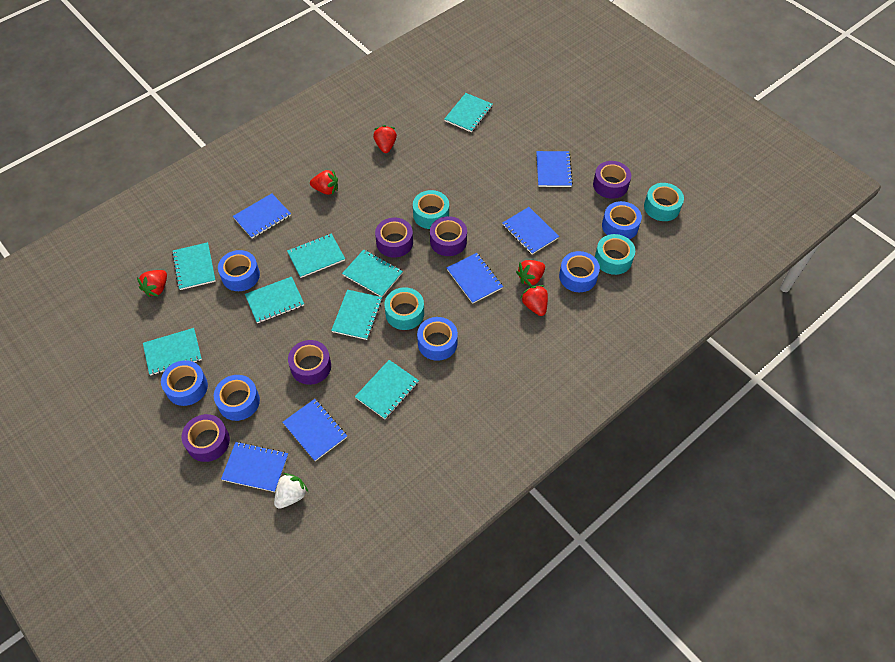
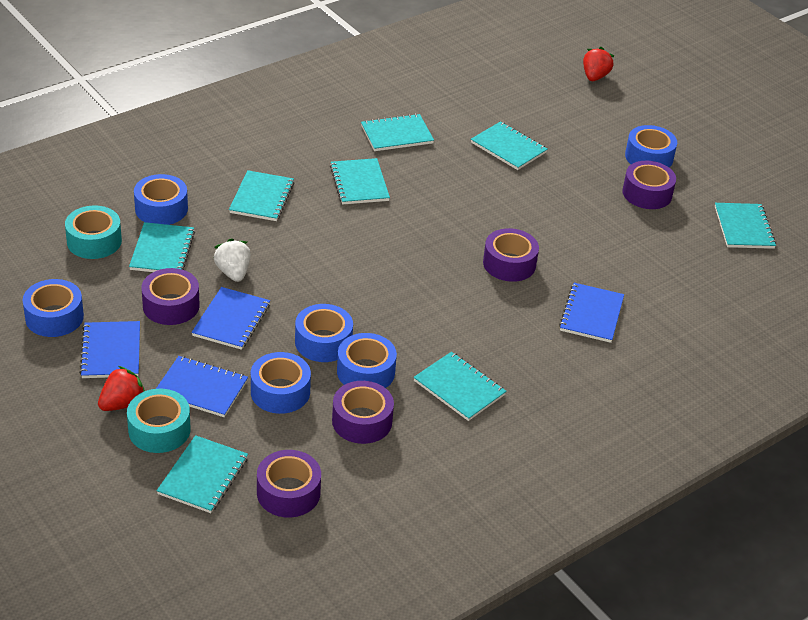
blue notebook: [221,442,288,492] [233,193,291,239] [283,399,347,461] [447,253,503,304] [502,207,559,254] [536,151,573,187] = 6 -> [79,321,140,378] [156,356,248,417] [191,287,270,350] [559,283,624,343] = 4
red strawberry: [137,270,167,297] [310,170,338,195] [373,125,397,153] [516,260,545,287] [521,285,548,316] = 5 -> [98,366,145,411] [583,47,614,81] = 2
turquoise tape: [384,287,424,330] [413,190,449,229] [595,234,635,275] [644,183,684,221] = 4 -> [65,205,122,259] [127,389,190,453] = 2

